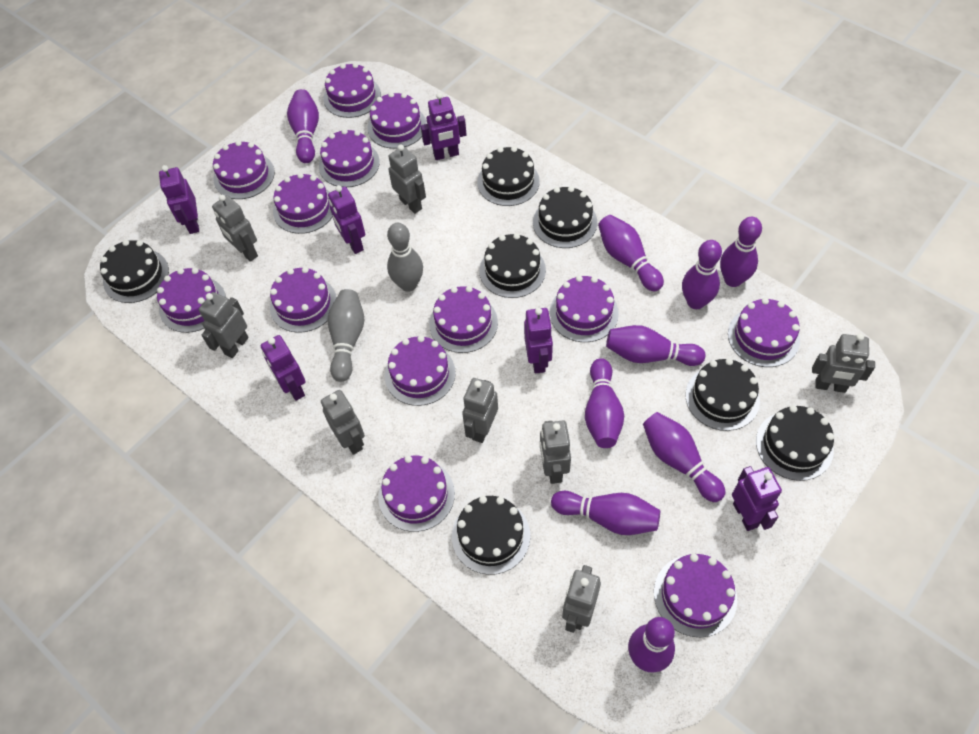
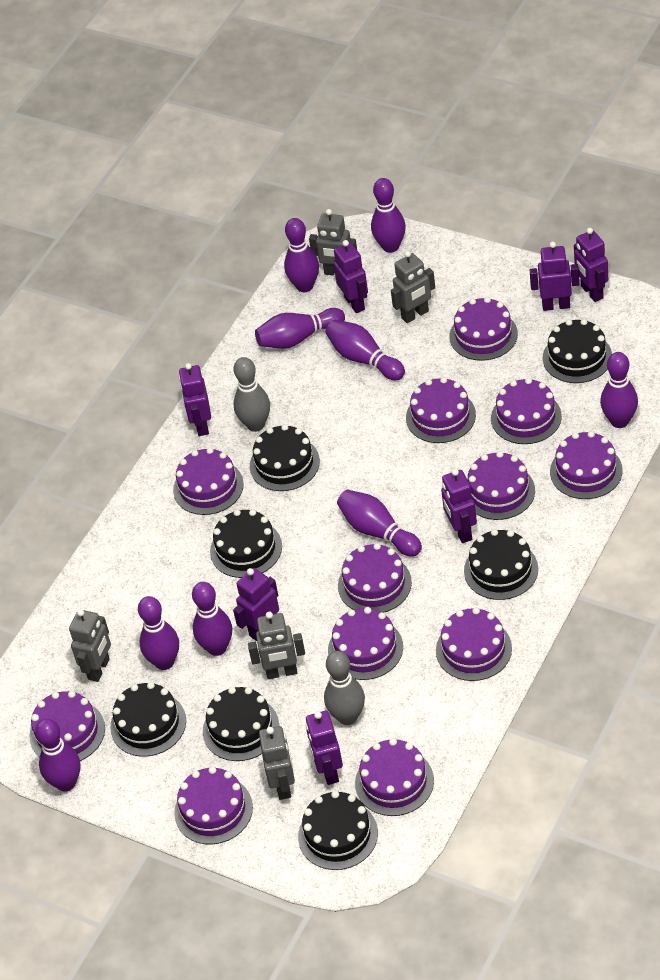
grey robot: [199,292,248,358] [212,194,258,262] [321,390,365,455] [388,144,426,214] [462,378,498,443] [540,420,571,484] [562,565,601,633] [812,333,875,393] = 8 -> [69,609,111,682] [248,612,305,679] [259,726,295,800] [309,209,357,275] [391,251,435,323] = 5
purple cake: [157,268,226,333] [213,140,275,199] [270,267,337,333] [273,173,332,234] [319,129,380,187] [323,63,381,118] [367,92,427,149] [378,455,455,532] [385,336,456,406] [429,286,498,353] [550,275,619,342] [654,554,737,637] [728,298,800,367] = 13 -> [29,691,105,761] [173,448,244,515] [174,766,253,844] [328,607,403,680] [338,543,412,613] [355,738,434,816] [406,377,476,443] [436,607,512,681] [449,297,518,361] [467,451,535,520] [491,378,562,444] [550,431,622,499] = 12
purple robot: [159,165,199,234] [261,335,305,401] [328,185,365,254] [421,93,467,160] [524,308,553,373] [732,466,782,531] = 6 -> [179,363,211,436] [233,568,279,641] [306,711,343,785] [334,240,368,313] [441,469,477,543] [530,241,579,311] [574,228,608,302] = 7

